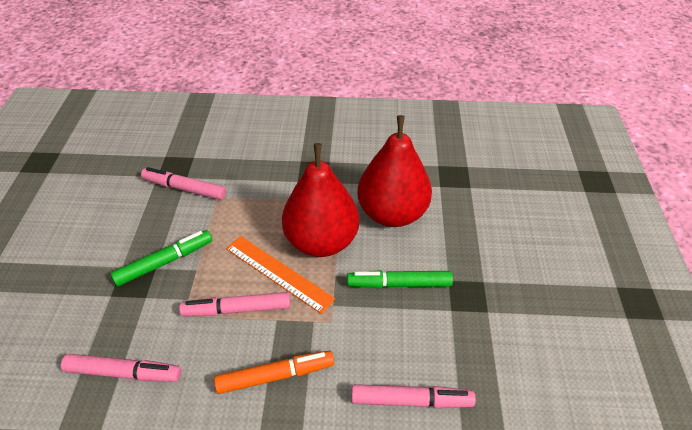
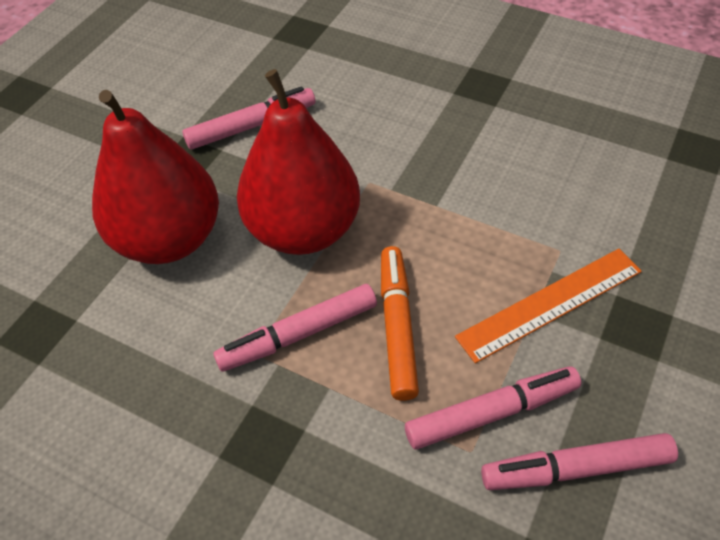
green marker: [111,230,212,286] [347,270,453,288] = 2 -> none = 0

